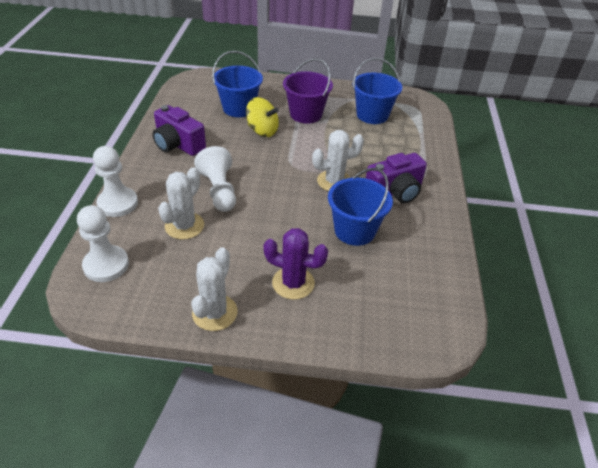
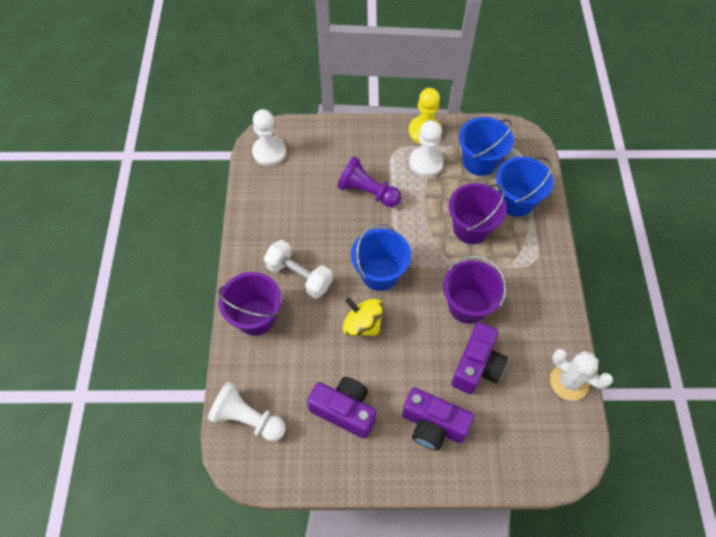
purple bucket: [283,58,333,124] = 1 -> [218,272,281,336] [443,255,506,324] [449,183,507,244] = 3
purple cactus: [263,228,328,300] = 1 -> none = 0
purple camera: [153,105,206,156] [366,153,427,203] = 2 -> [307,377,376,439] [402,388,474,451] [451,322,508,394] = 3
purple pawn: none = 0 -> [337,157,401,207] = 1
white cactus: [158,167,204,240] [191,247,238,331] [312,130,364,191] = 3 -> [550,348,613,401] = 1
white dumbbell: none = 0 -> [264,240,333,299] = 1
yellow pawn: none = 0 -> [409,88,442,144] = 1

